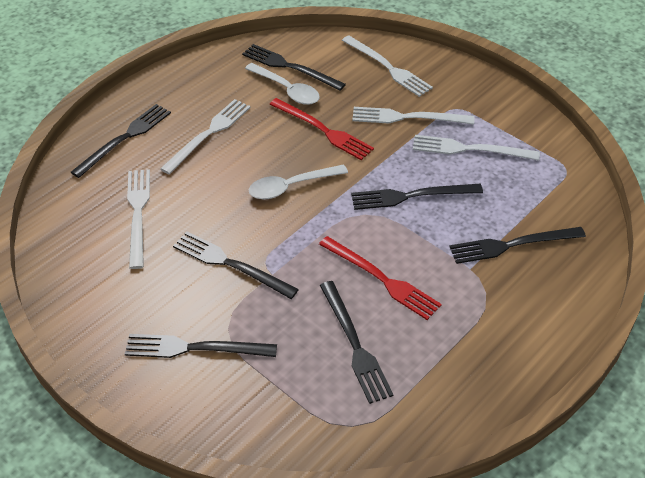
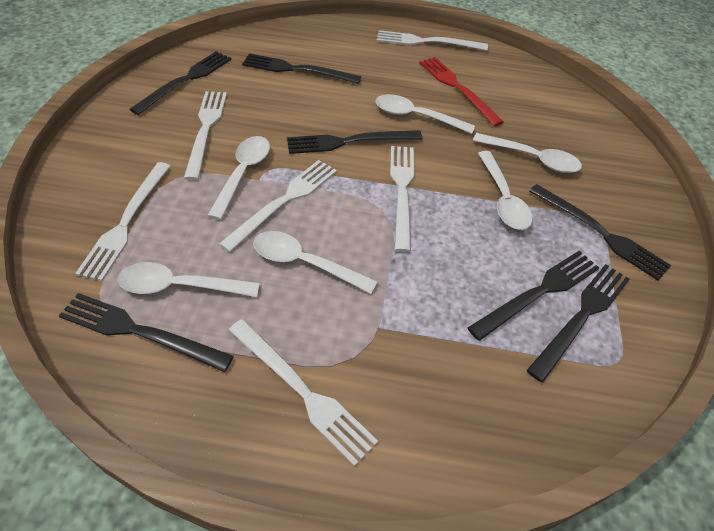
red fork: [269,98,374,160] [319,236,442,320] = 2 -> [419,57,504,126] = 1
white fork: [127,169,150,269] [160,99,251,174] [342,36,433,97] [352,107,474,124] [413,135,540,161] = 5 -> [75,162,171,281] [184,91,227,180] [219,160,337,252] [229,319,378,466] [377,30,488,51] [390,146,414,252] = 6
white spoon: [245,63,320,105] [249,164,348,199] = 2 -> [118,262,260,297] [207,136,270,220] [253,231,378,294] [375,94,475,134] [473,133,582,173] [478,151,532,230] = 6

